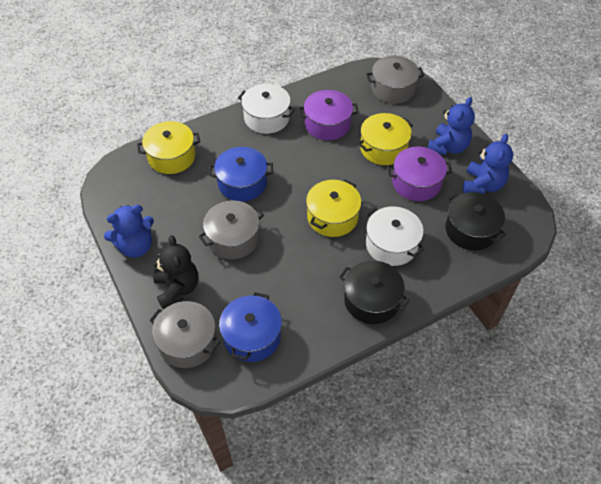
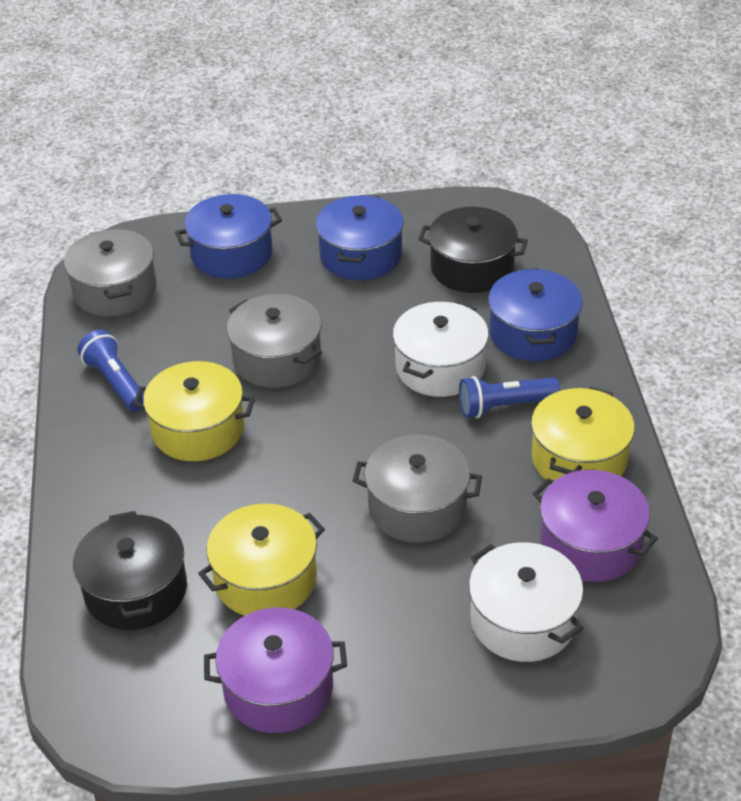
black teddy bear: [153,235,198,309] = 1 -> none = 0
blue flashlight: none = 0 -> [78,329,144,411] [459,376,560,418] = 2
blue pot: [209,147,273,202] [219,292,282,362] = 2 -> [175,194,282,279] [316,195,404,280] [488,268,583,361] = 3
blue teddy bear: [104,205,154,258] [428,97,475,155] [463,134,513,194] = 3 -> none = 0

